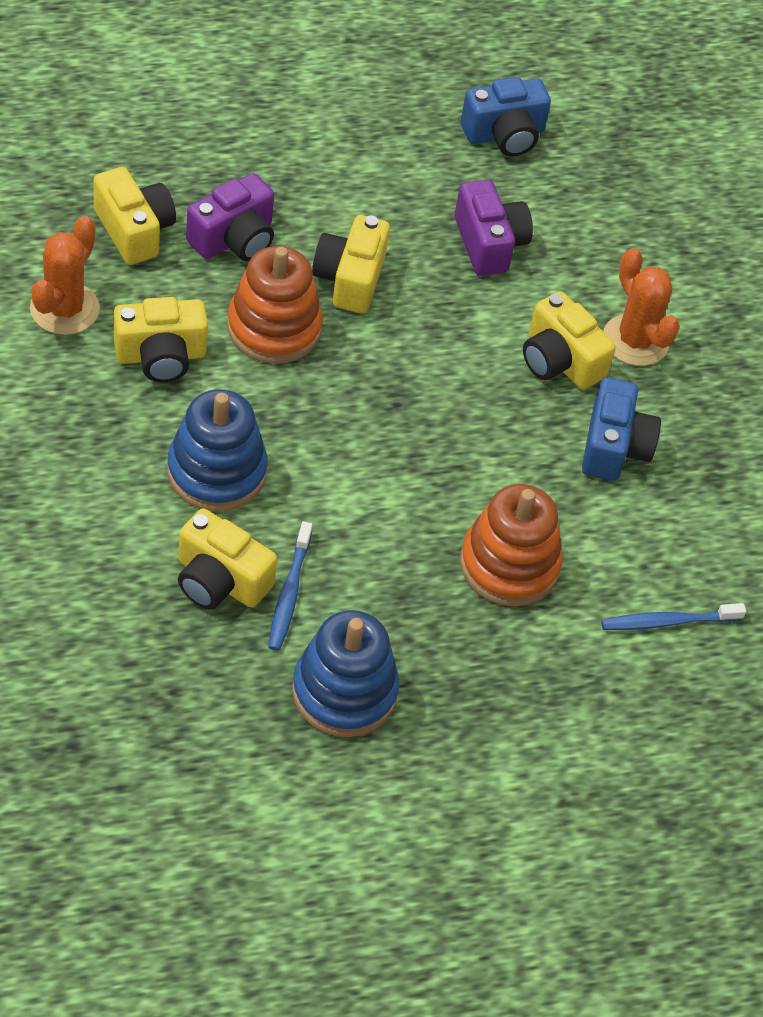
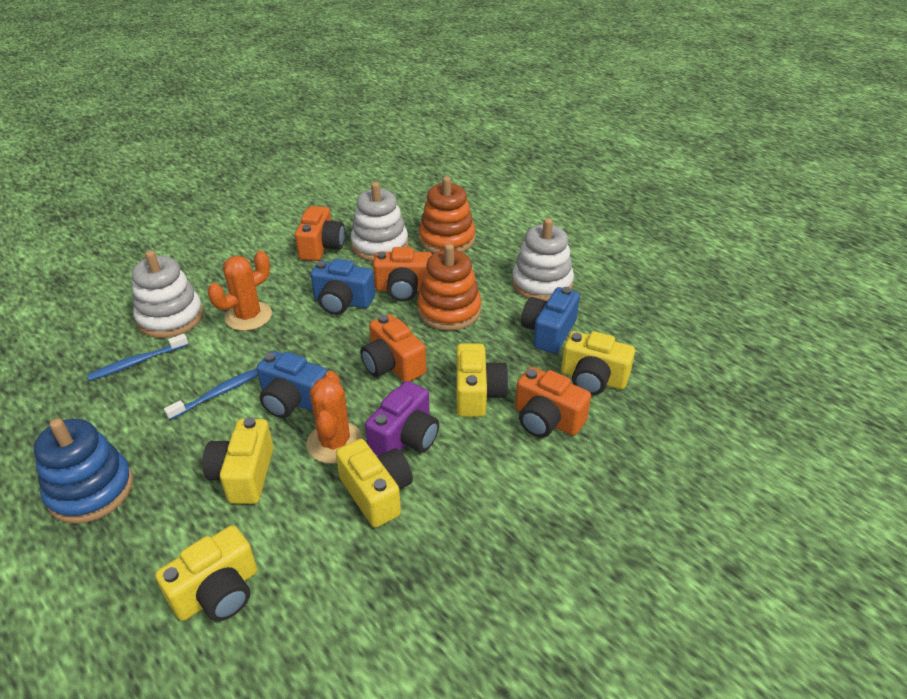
blue camera: [461,77,551,156] [582,377,661,481] = 2 -> [257,351,328,418] [311,259,375,315] [521,287,580,354] = 3
blue stacking toy: [167,389,268,511] [292,610,400,737] = 2 -> [34,418,133,524] = 1
orange camera: none = 0 -> [295,206,345,261] [361,314,426,382] [373,247,432,302] [515,367,591,438] = 4
purple camera: [186,173,274,261] [455,180,533,276] = 2 -> [365,381,439,456] = 1
white stacking toy: none = 0 -> [132,250,203,338] [351,182,408,261] [512,218,574,301] = 3

